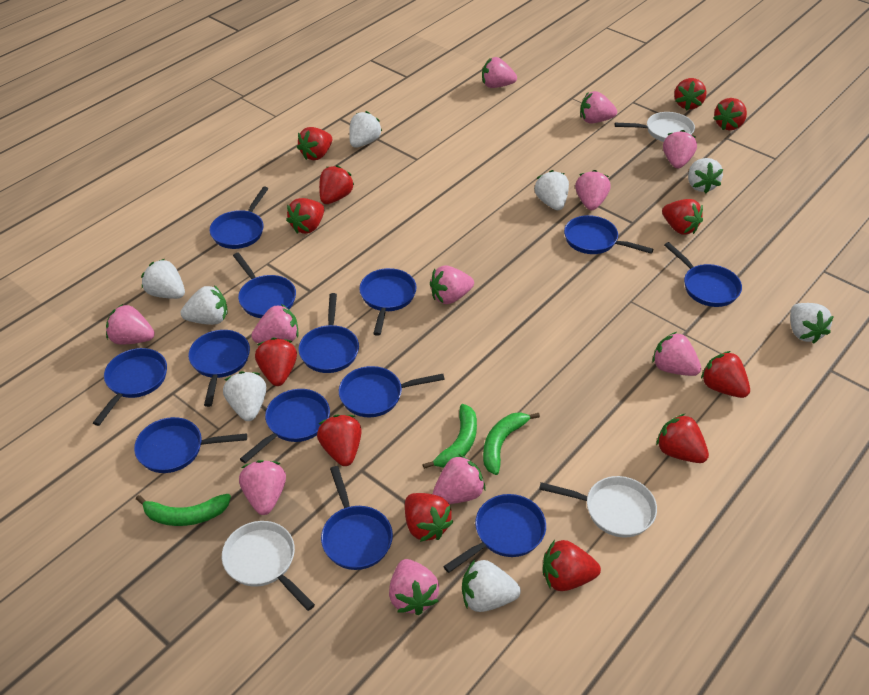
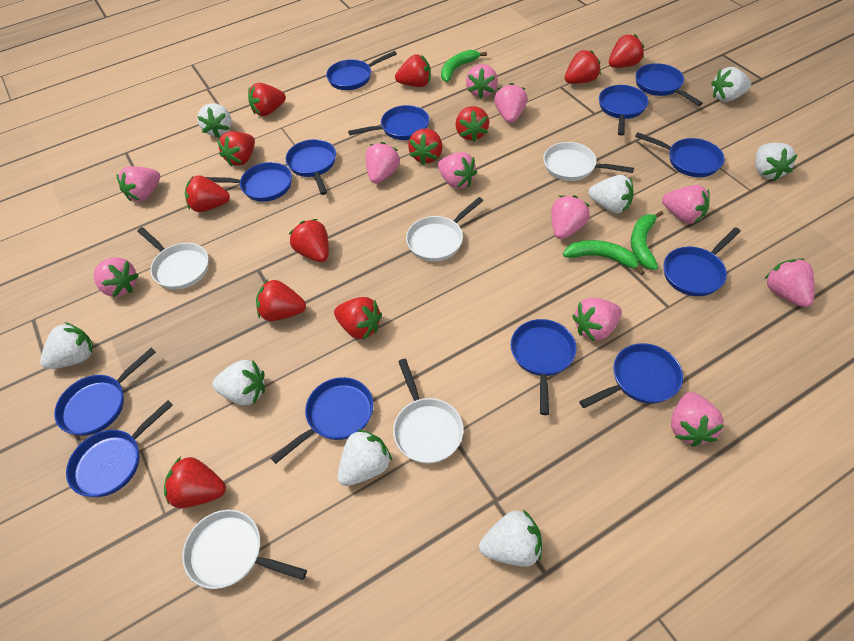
white pan: [222,521,315,611] [539,476,657,537] [615,112,695,142] = 3 -> [137,227,209,290] [182,510,307,589] [393,359,464,464] [406,197,483,261] [543,142,634,181] = 5

